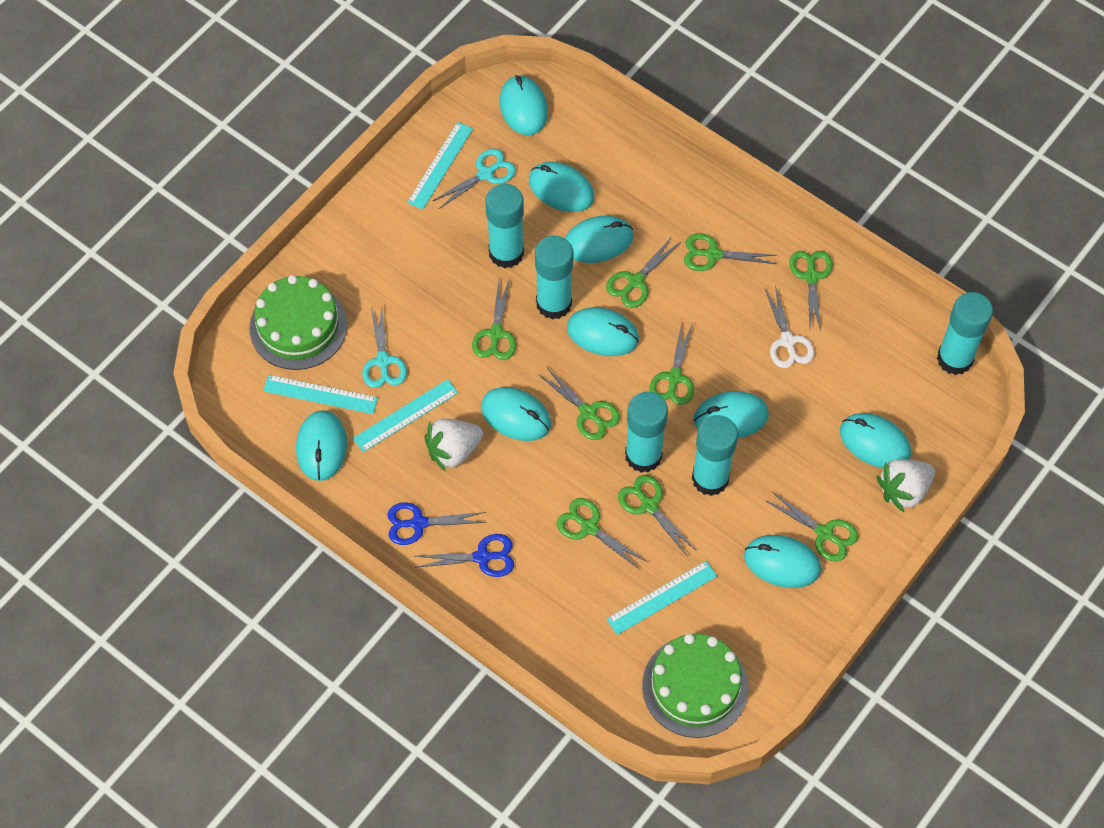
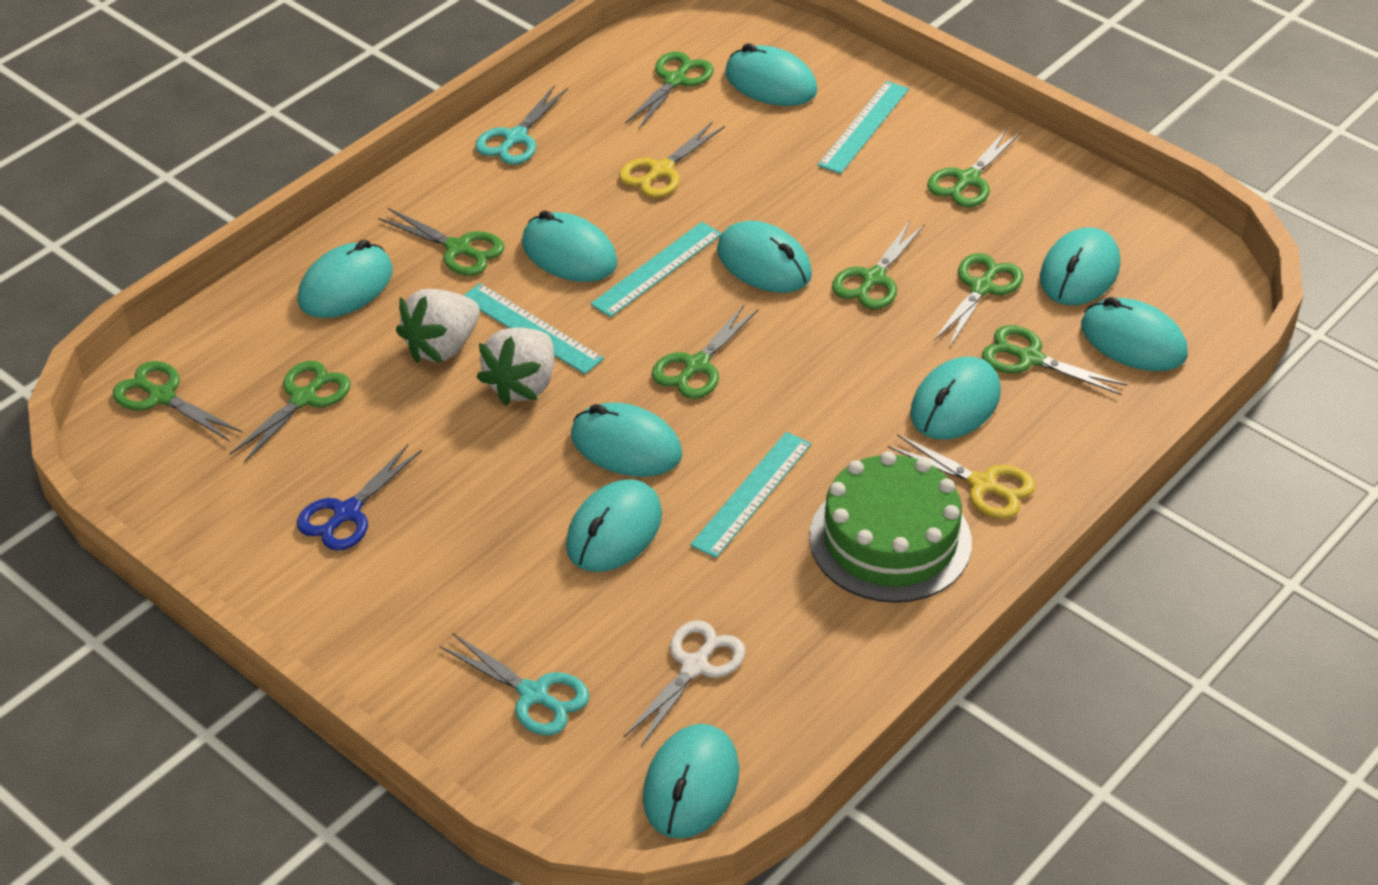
blue scissors: [388,502,487,545] [415,534,514,577] = 2 -> [297,444,422,551] = 1
green cake: [250,275,347,370] [642,634,749,738] = 2 -> [809,451,972,603] = 1
turquoise glue stick: [485,184,524,269] [535,236,574,320] [625,392,668,473] [692,415,738,496] [937,292,993,375] = 5 -> none = 0
turquoise mouse: [296,410,347,481] [481,387,551,441] [499,75,548,135] [529,162,594,212] [565,216,633,263] [567,307,639,356] [694,391,769,438] [744,535,821,588] [840,413,911,468] = 9 -> [297,240,393,318] [522,210,617,282] [566,479,662,572] [571,403,682,477] [643,724,739,839] [717,221,812,293] [725,43,817,106] [910,357,1001,440] [1040,227,1120,305] [1081,297,1188,371] = 10
yellow scissors: none = 0 -> [619,121,725,198] [888,434,1036,519] = 2

